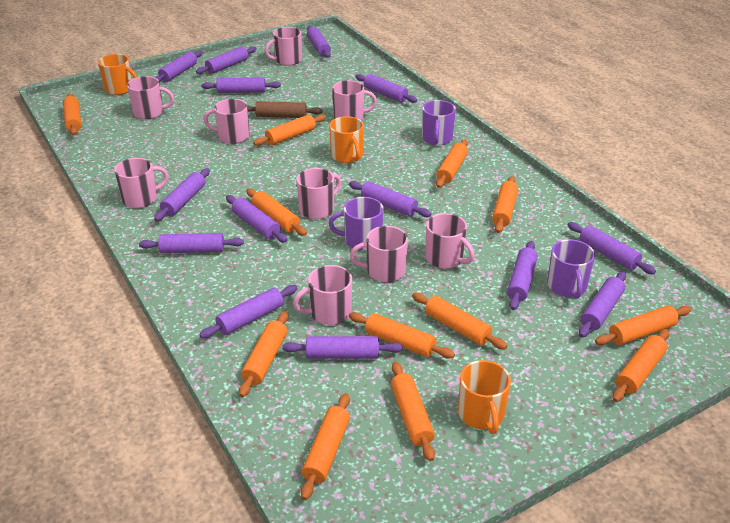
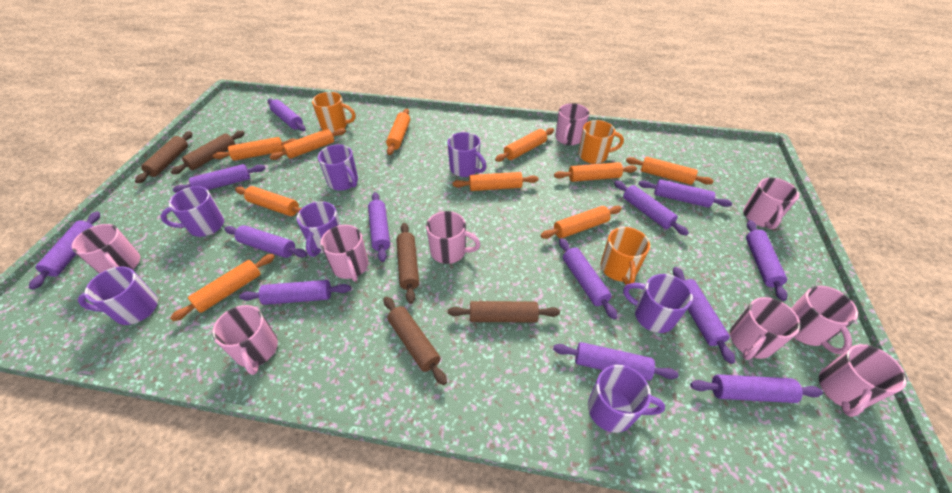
brown rolling pin: [247,101,322,118] = 1 -> [135,131,192,183] [171,131,245,174] [384,297,447,385] [396,223,419,304] [448,301,560,322] = 5
orange rolling pin: [63,93,82,135] [239,311,288,397] [246,188,307,236] [253,114,326,146] [301,393,350,500] [349,312,455,359] [391,362,435,462] [412,292,507,349] [436,140,468,188] [492,176,518,233] [595,305,691,345] [612,329,670,402] = 12 -> [170,254,275,321] [213,137,297,161] [235,186,302,216] [269,128,346,160] [386,109,410,155] [453,172,539,191] [495,128,554,162] [540,206,622,239] [554,162,637,182] [626,157,714,185] = 10
purple mug: [328,197,384,251] [422,100,456,145] [547,239,595,299] = 3 -> [78,266,158,325] [161,186,224,237] [297,201,341,257] [318,144,358,191] [447,132,486,177] [588,365,665,433] [623,274,693,333] = 7
purple rolling pin: [139,233,244,253] [154,168,210,221] [155,51,202,82] [196,47,257,74] [199,285,298,338] [201,78,281,93] [226,195,288,243] [282,336,403,359] [307,26,331,58] [349,181,431,217] [355,74,417,103] [507,241,538,310] [568,222,656,274] [579,271,626,338] = 14 -> [29,211,100,290] [173,164,266,193] [224,225,307,258] [239,280,351,305] [268,98,306,131] [368,192,390,262] [553,342,678,381] [559,238,618,319] [614,181,689,236] [638,179,732,208] [673,267,735,364] [690,374,823,403] [746,220,787,301] = 13

